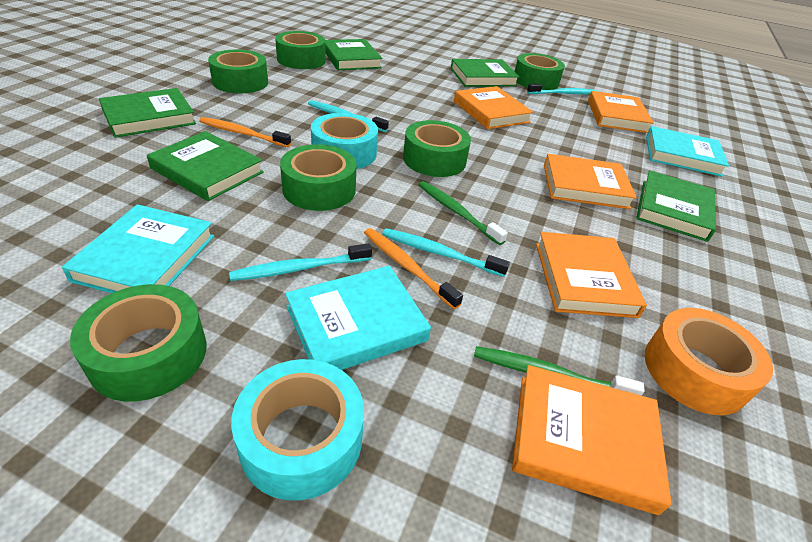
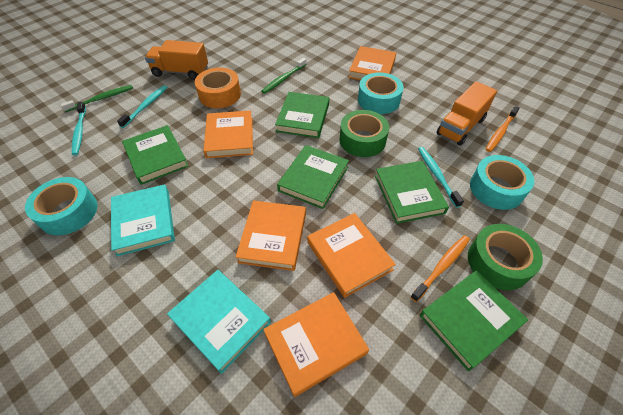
green tape: [70,284,207,402] [208,50,268,93] [275,31,326,69] [280,144,357,211] [403,120,471,177] [515,53,565,90] = 6 -> [339,110,389,157] [468,224,543,290] = 2
orange truck: none = 0 -> [145,40,208,80] [437,81,497,146] = 2
turquoise book: [62,204,214,293] [285,266,431,370] [646,126,729,177] = 3 -> [111,184,175,256] [167,270,271,374] = 2
turquoise tape: [231,359,364,500] [311,113,378,169] = 2 -> [25,177,97,235] [358,73,404,114] [470,155,534,210] = 3
turquoise toothbrush: [229,243,372,281] [308,100,389,132] [382,228,510,277] [527,84,597,94] = 4 -> [72,102,86,155] [117,85,168,128] [418,147,464,208] = 3

